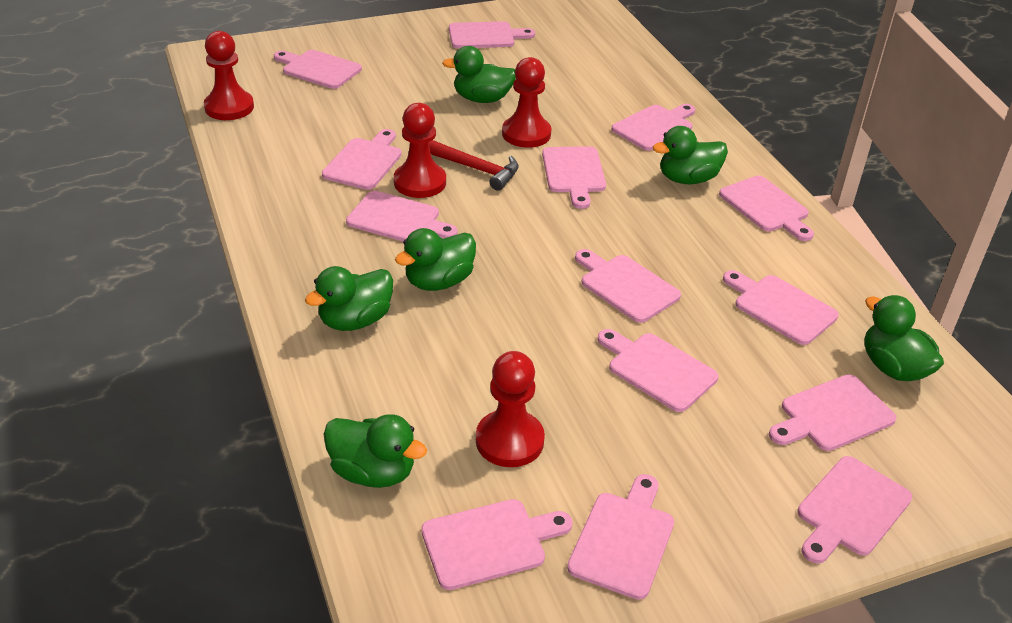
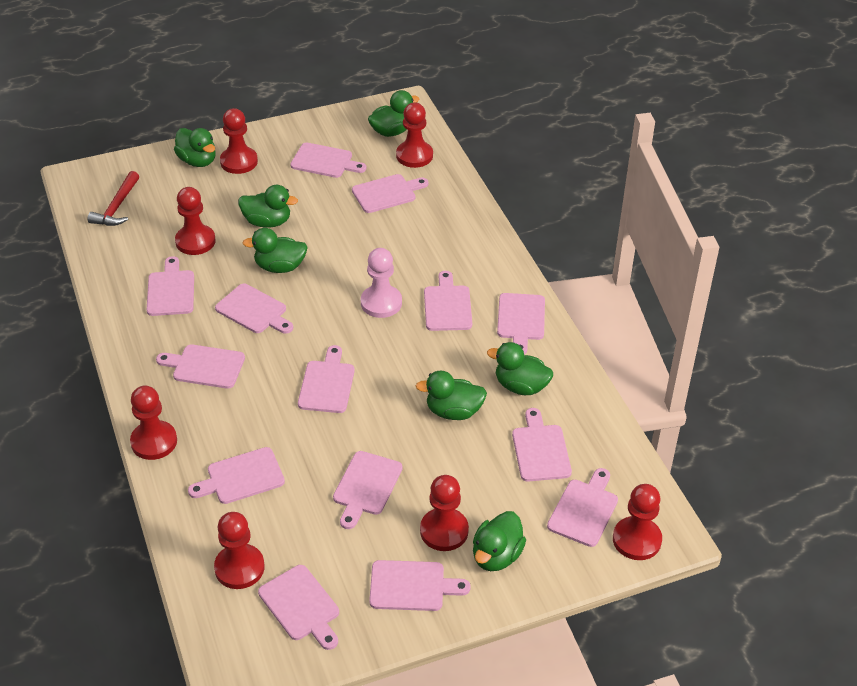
green duck: [305,266,393,331] [324,414,427,488] [395,228,476,291] [442,46,516,103] [653,126,728,184] [864,295,944,381] = 6 -> [174,128,215,167] [238,185,298,228] [242,228,308,273] [368,90,419,137] [416,371,487,420] [473,511,526,571] [487,342,553,395] = 7
pink pawn: none = 0 -> [361,248,402,318] = 1
red pawn: [204,31,254,120] [394,103,446,198] [476,351,545,467] [502,57,551,148] = 4 -> [130,386,177,460] [175,187,215,255] [214,512,264,589] [220,108,258,174] [396,102,433,168] [420,475,469,551] [613,484,662,560] = 7

